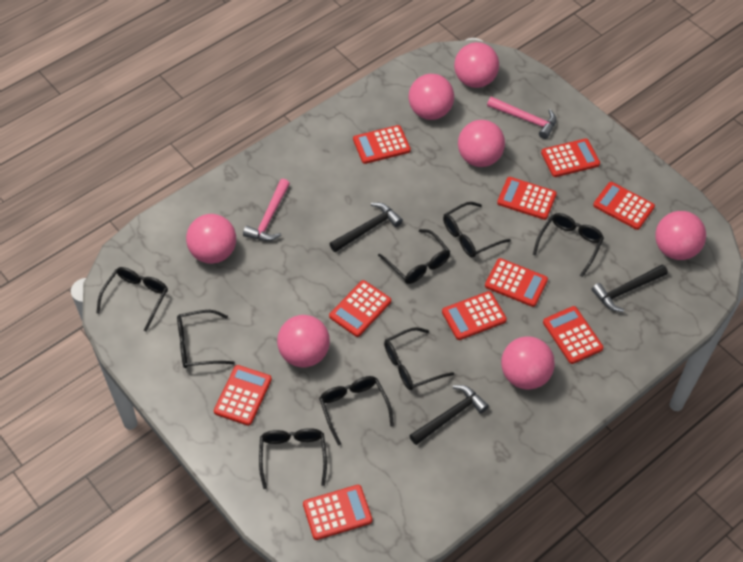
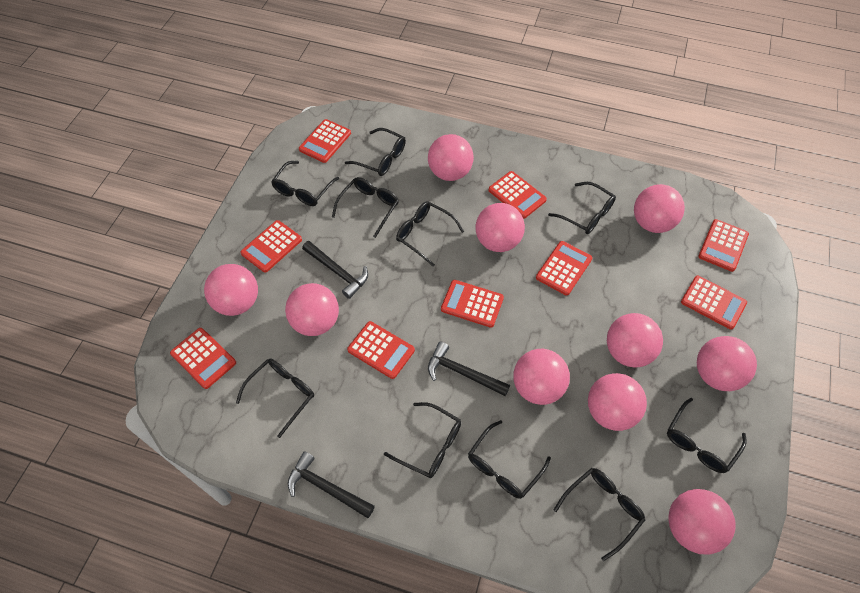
black glasses: [96,267,168,332] [177,310,235,368] [259,428,327,489] [319,376,394,446] [378,229,451,284] [384,327,454,390] [443,202,511,258] [533,213,604,277] = 8 -> [236,359,314,438] [271,161,339,206] [332,177,399,238] [345,128,406,176] [384,402,461,478] [396,201,464,266] [468,420,551,499] [548,182,616,234] [554,468,645,561] [667,398,747,473] = 10
pink ball: [186,214,236,264] [277,315,330,368] [409,74,454,120] [454,42,499,88] [458,120,505,167] [501,337,555,390] [655,211,706,260] = 7 -> [204,264,258,316] [285,283,339,336] [428,134,474,181] [476,203,525,252] [513,349,570,405] [588,373,647,431] [607,313,663,368] [634,184,685,233] [669,489,736,554] [697,336,757,391] = 10
pink hammer: [243,179,290,241] [487,97,556,139] = 2 -> none = 0
red calculator: [214,365,272,426] [303,485,372,540] [329,280,391,337] [353,125,411,164] [442,291,507,340] [485,258,548,307] [497,177,557,220] [541,139,600,177] [543,306,603,364] [593,182,655,230] = 10 -> [170,328,236,389] [241,220,302,273] [299,119,351,163] [347,321,415,379] [441,280,504,328] [488,171,547,219] [536,241,592,295] [681,275,747,329] [698,219,749,272] = 9

